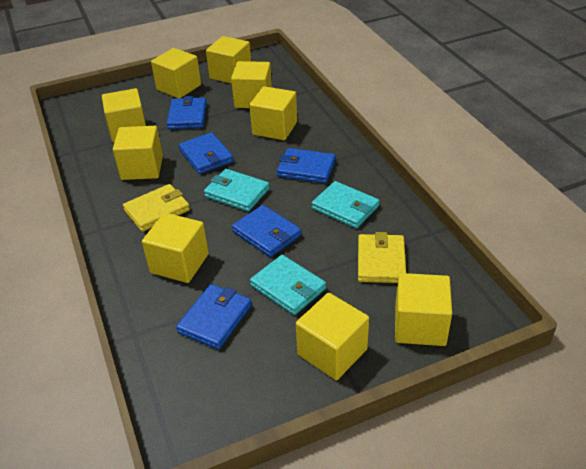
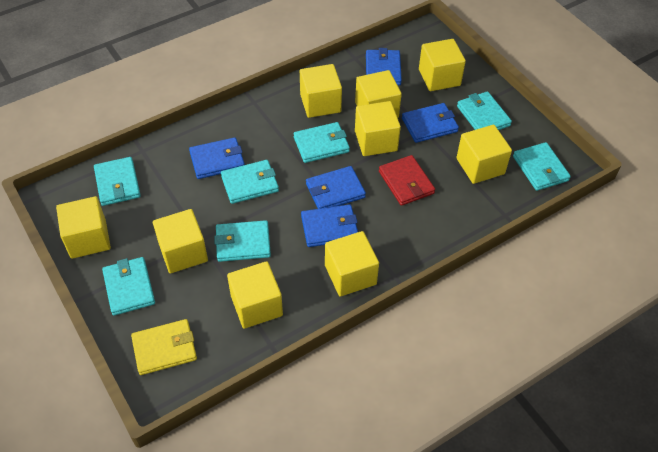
red wallet: none = 0 -> [379,155,435,206] = 1
turquoise wallet: [204,169,270,212] [250,255,326,315] [312,181,379,229] = 3 -> [94,157,141,206] [102,257,155,316] [214,220,271,262] [221,160,279,204] [293,122,350,163] [457,91,512,130] [513,142,571,191] = 7
yellow wallet: [123,184,190,232] [358,232,406,283] = 2 -> [131,319,197,375] = 1

